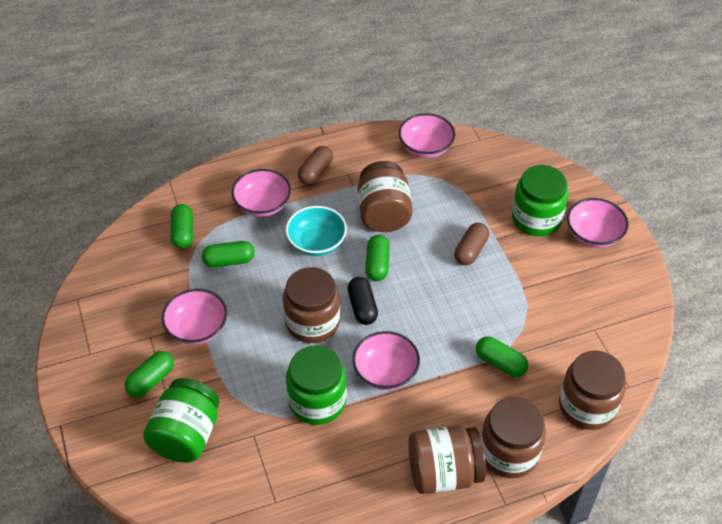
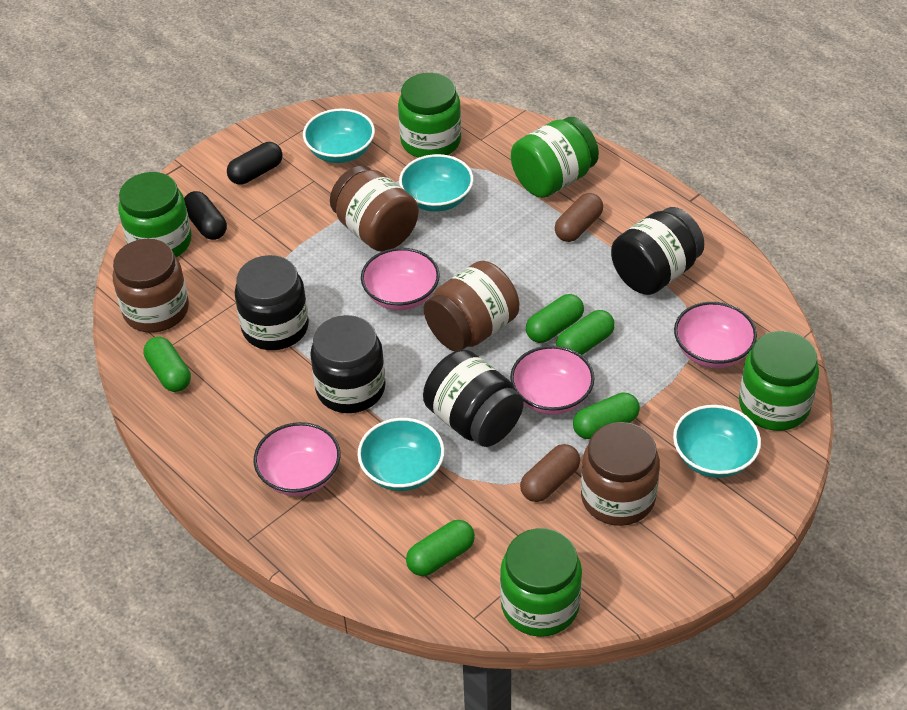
black capsule: [348,277,378,325] = 1 -> [184,191,227,240] [227,142,283,185] = 2
black jar: none = 0 -> [235,255,309,350] [310,315,386,413] [423,350,524,447] [611,207,705,295] = 4
brown jar: [283,267,340,343] [358,161,413,232] [408,426,486,494] [481,397,546,478] [559,350,626,430] = 5 -> [113,239,189,333] [330,166,419,251] [424,261,519,351] [581,422,660,526] = 4
green jar: [143,378,220,463] [286,346,347,425] [512,165,568,236] = 3 -> [118,172,191,257] [398,73,461,158] [500,528,582,637] [511,117,599,198] [739,331,819,431] = 5
pink bowl: [162,289,227,345] [232,169,291,217] [353,331,420,390] [399,113,455,158] [567,198,629,248] = 5 -> [254,422,341,496] [361,248,440,310] [510,346,595,415] [674,302,757,368] = 4
turquoise bowl: [286,206,347,256] = 1 -> [303,108,375,163] [357,418,444,491] [399,154,473,212] [673,405,761,478] = 4

